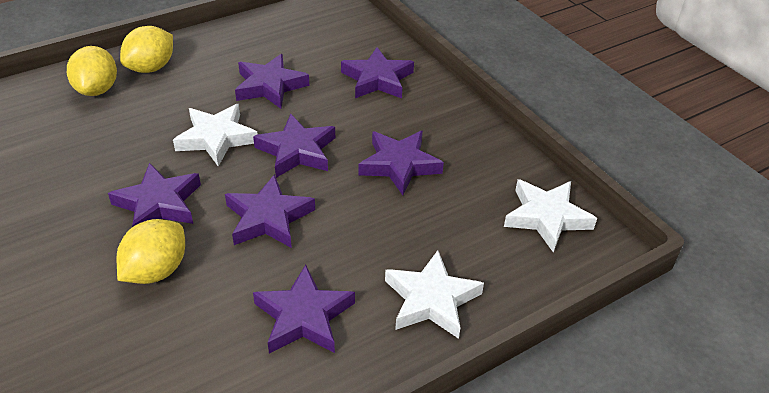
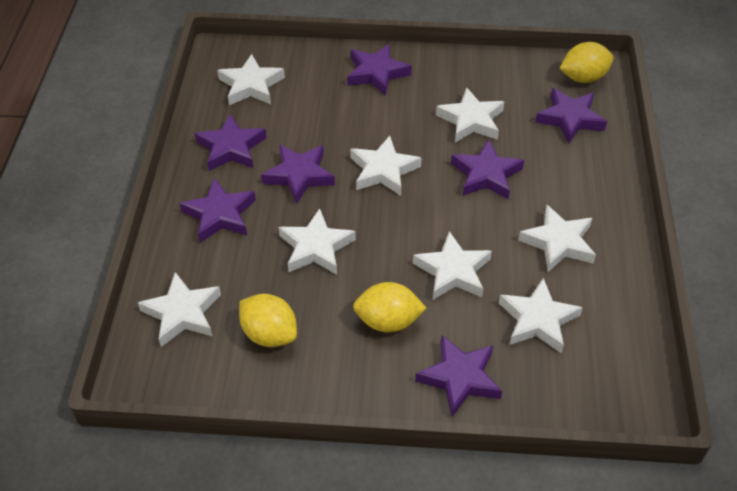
white star: [173,104,258,167] [385,250,484,339] [504,179,597,253] = 3 -> [138,272,221,347] [217,54,285,105] [279,208,356,275] [350,136,422,196] [413,231,492,300] [436,87,504,142] [499,278,583,353] [518,205,596,272] = 8

